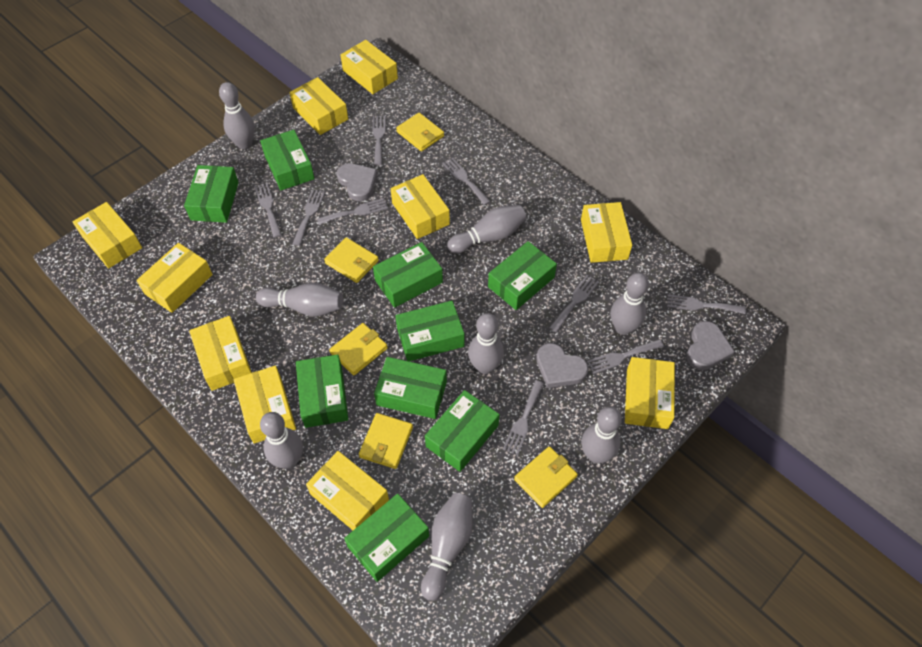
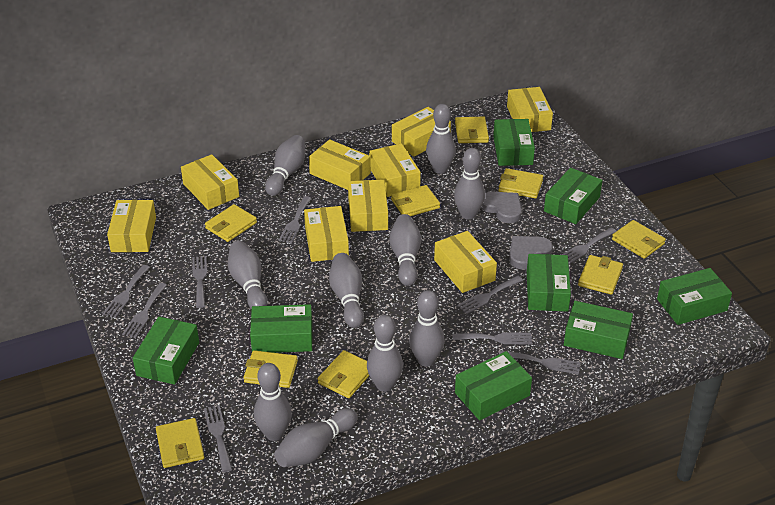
green box: [184,165,239,223] [260,130,315,190] [296,354,348,428] [344,493,429,582] [373,242,443,308] [374,357,447,419] [395,301,465,361] [425,390,500,472] [488,241,557,310] = 9 -> [133,317,199,385] [250,304,313,353] [455,351,532,420] [493,119,535,166] [527,254,571,312] [544,168,603,224] [564,301,633,359] [657,268,732,325] = 8
grey bowling pin: [219,82,255,149] [256,283,343,317] [260,412,303,468] [421,493,473,601] [447,205,526,254] [468,313,504,374] [581,406,622,463] [611,273,649,335] = 8 -> [228,241,268,309] [254,363,292,441] [265,135,305,196] [274,408,357,467] [329,253,364,328] [367,315,403,392] [389,214,421,286] [409,290,445,367] [426,104,456,174] [454,148,485,220] = 10
grey heart: [337,163,378,201] [536,343,588,388] [686,321,735,370] = 3 -> [481,192,522,223] [509,236,553,269] = 2
yellow box: [72,202,142,269] [136,243,213,313] [189,316,252,391] [234,365,296,444] [289,77,348,135] [306,451,389,530] [341,40,398,94] [391,174,450,239] [581,202,632,263] [625,357,675,429] = 10 -> [107,200,156,252] [181,154,239,210] [304,206,349,262] [309,139,371,190] [348,180,388,232] [369,143,421,197] [392,107,451,157] [434,231,497,293] [507,87,553,132] = 9
yellow wallet: [324,237,379,283] [329,323,388,376] [359,413,413,469] [396,113,444,151] [514,446,578,508] = 5 -> [156,418,204,468] [205,204,257,242] [244,350,298,388] [318,350,369,398] [391,185,440,216] [455,117,489,143] [498,168,543,198] [578,255,623,295] [612,220,666,259] = 9

